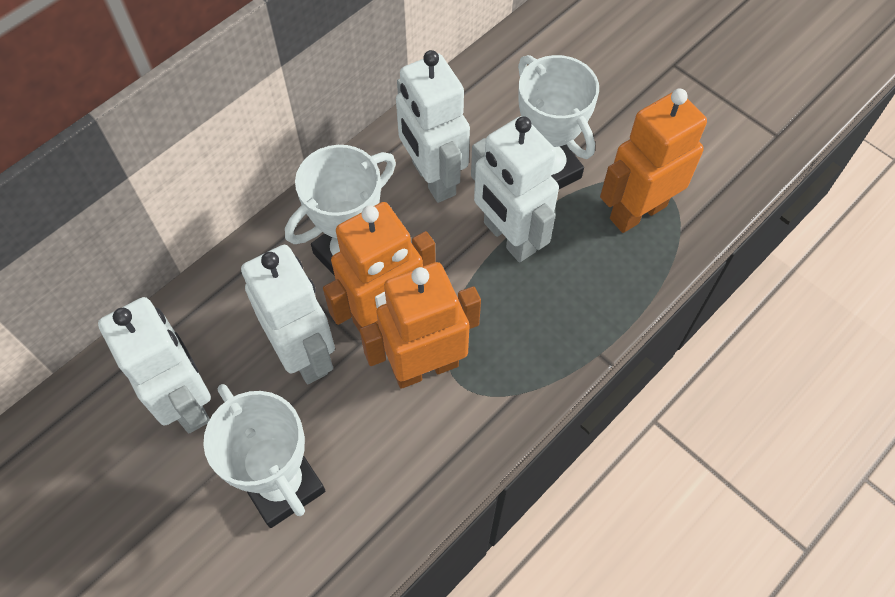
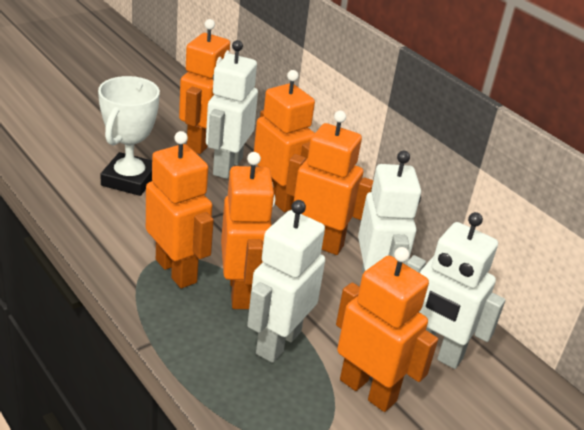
orange robot: [323,202,436,332] [360,262,481,389] [600,88,707,233] = 3 -> [146,131,214,288] [179,19,230,154] [221,152,275,309] [254,70,315,212] [285,111,374,255] [336,247,438,412] = 6
white trophy: [203,384,325,528] [285,145,396,276] [518,55,599,189] = 3 -> [98,76,160,196] = 1

